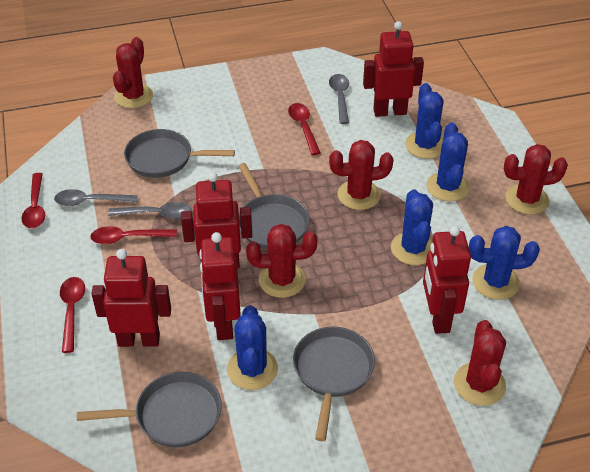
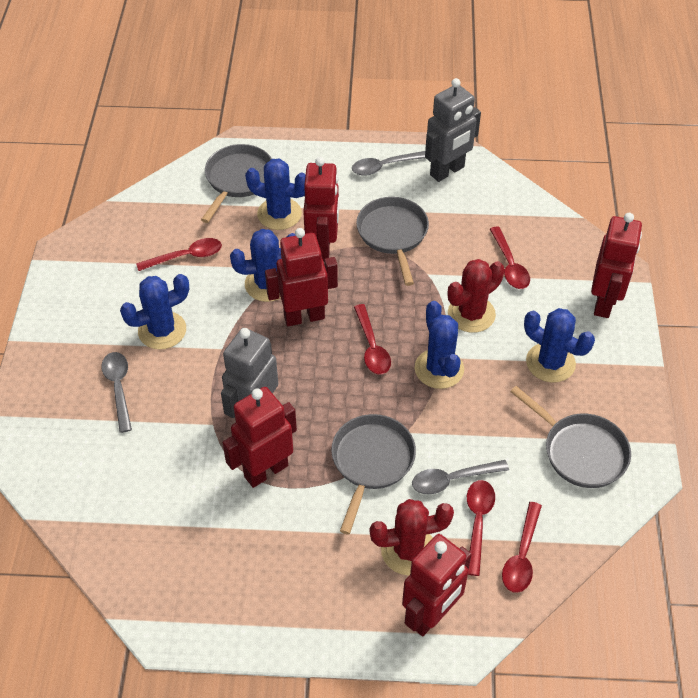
grey robot: none = 0 -> [221,328,278,418] [425,78,481,182] = 2
red cactus: [113,37,153,108] [246,224,317,298] [329,140,393,210] [454,320,506,406] [504,144,568,214] = 5 -> [370,499,454,575] [448,259,505,333] = 2
red spoon: [22,173,45,228] [60,277,85,353] [90,226,177,244] [288,103,321,155] = 4 -> [136,238,222,271] [354,304,391,374] [467,480,495,576] [490,227,530,289] [502,502,542,593] = 5

